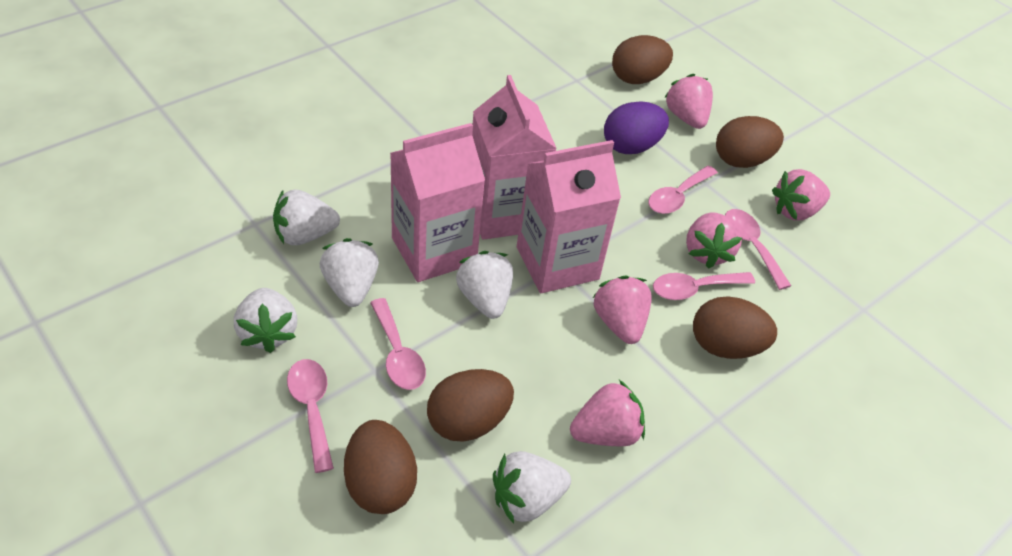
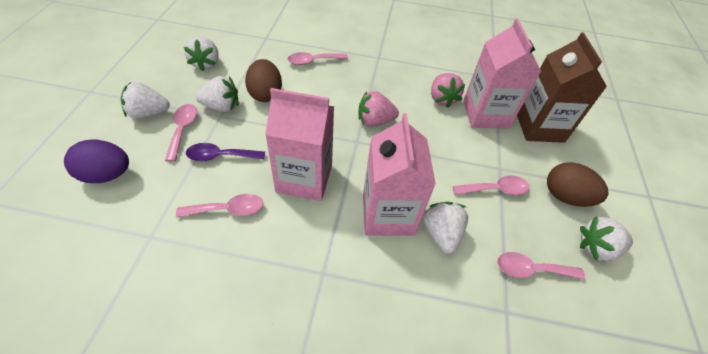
brown carton: none = 0 -> [517,32,607,143] = 1
brown egg: [344,420,417,514] [427,369,514,442] [612,35,673,84] [693,296,777,359] [716,116,784,168] = 5 -> [245,59,282,102] [547,162,609,207] = 2
pink strawberry: [570,380,645,446] [593,275,652,344] [664,74,713,129] [686,213,742,269] [772,169,830,221] = 5 -> [358,91,399,127] [431,73,466,108] = 2
purple spoon: none = 0 -> [186,143,265,161] = 1

